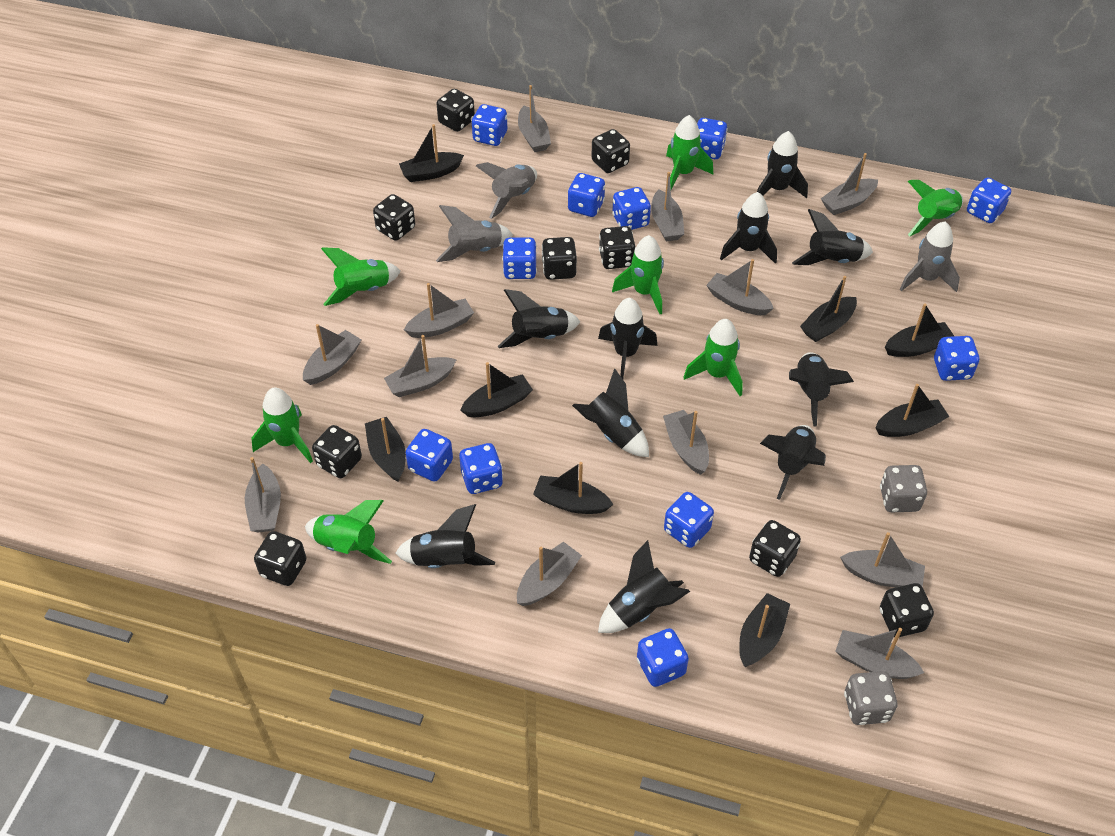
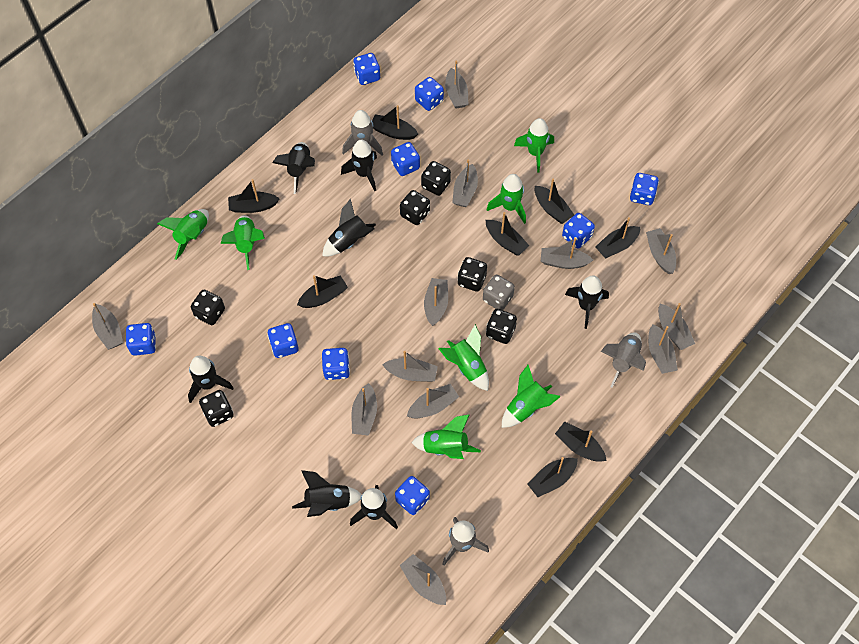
black dice: [254,531,307,586] [312,425,362,478] [373,194,415,241] [437,89,475,132] [542,237,577,280] [591,129,630,173] [599,226,635,269] [749,520,801,577] [880,583,934,637] = 9 -> [191,290,225,325] [199,390,234,427] [400,190,430,225] [421,161,451,196] [458,257,487,292] [486,309,517,344] = 6
black rocket: [395,504,495,568] [498,289,580,348] [572,368,649,457] [598,298,657,379] [598,540,690,633] [720,192,777,264] [757,131,808,198] [760,425,826,500] [789,352,854,427] [792,209,873,265] = 10 -> [188,356,234,403] [272,142,315,194] [292,470,362,517] [322,199,376,256] [341,139,377,192] [350,485,398,529] [565,275,609,329] = 7
blue dice: [405,429,453,481] [459,443,503,494] [472,104,507,146] [502,237,537,279] [568,173,605,217] [612,187,651,230] [637,628,689,687] [664,492,714,548] [697,118,728,159] [934,336,980,381] [967,177,1011,223] = 11 -> [126,323,156,356] [267,323,299,358] [322,348,350,380] [353,53,380,85] [391,142,420,176] [395,476,430,515] [415,77,444,111] [562,213,595,248] [630,173,659,205] = 9
grey dice: [844,671,897,725] [880,465,927,512] = 2 -> [483,275,515,310] = 1

